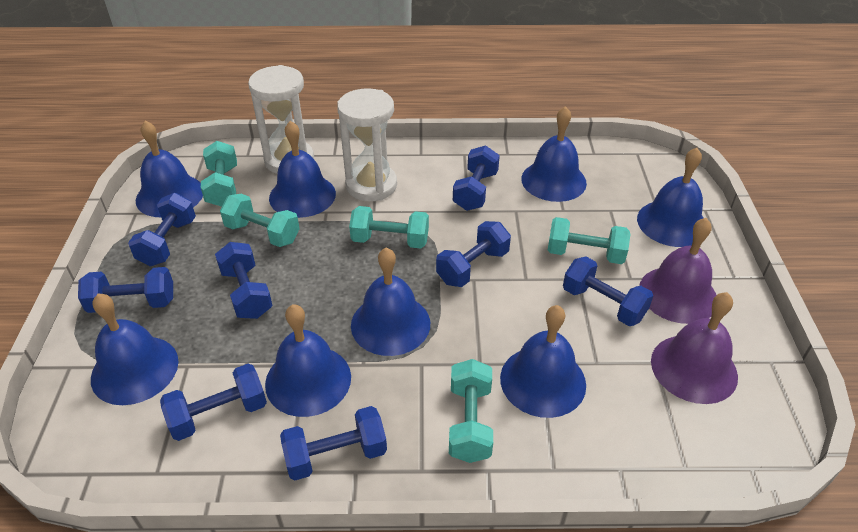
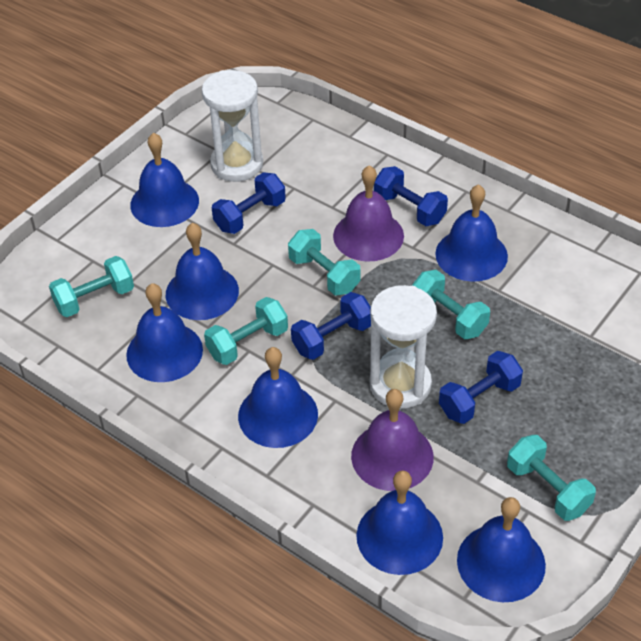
blue bell: [91,293,179,405] [136,121,203,217] [265,304,351,417] [269,121,336,218] [351,248,430,356] [500,305,586,418] [521,106,587,202] [637,148,704,247] = 8 -> [126,283,203,382] [130,133,199,227] [166,223,239,320] [238,347,318,448] [356,470,443,575] [435,184,508,282] [457,497,546,602] = 7
blue dumbbell: [78,267,173,313] [128,193,196,266] [160,364,267,441] [215,242,273,319] [280,406,387,480] [436,221,511,287] [453,145,500,211] [563,257,653,326] = 8 -> [212,172,286,234] [291,292,371,360] [374,166,448,226] [439,351,523,424] = 4

